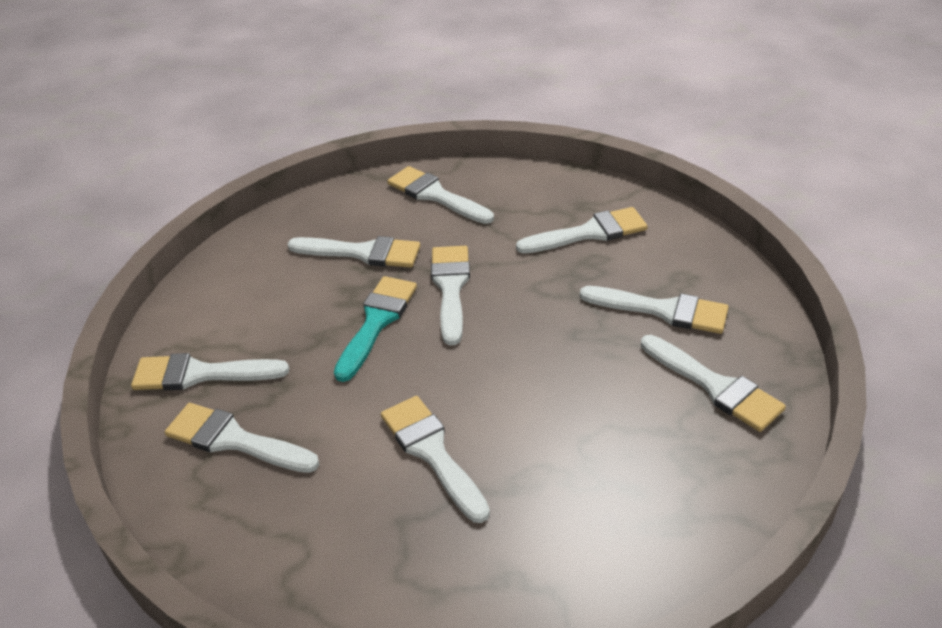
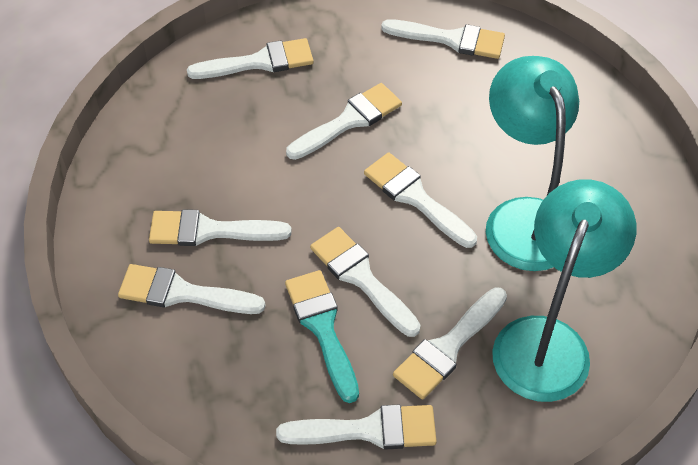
turquoise lamp: none = 0 -> [486,56,579,271] [492,179,636,402] = 2

